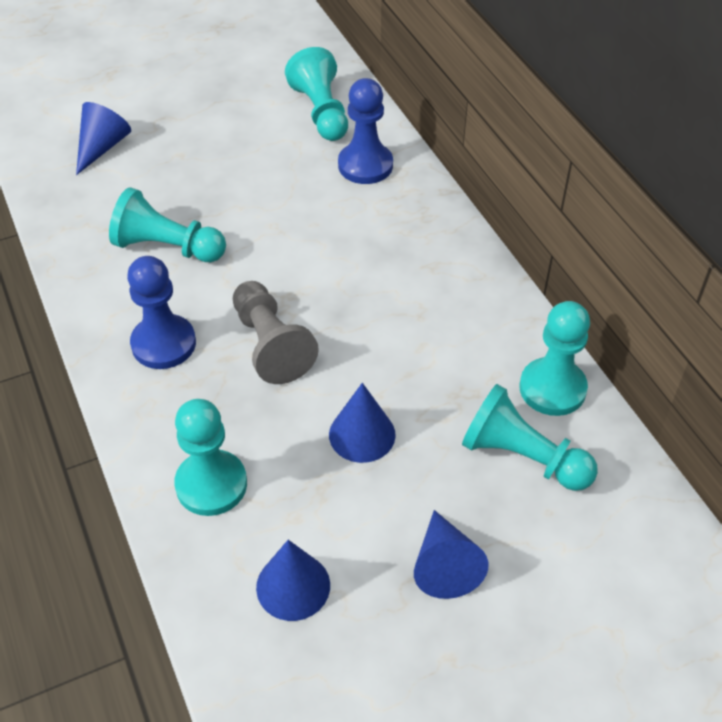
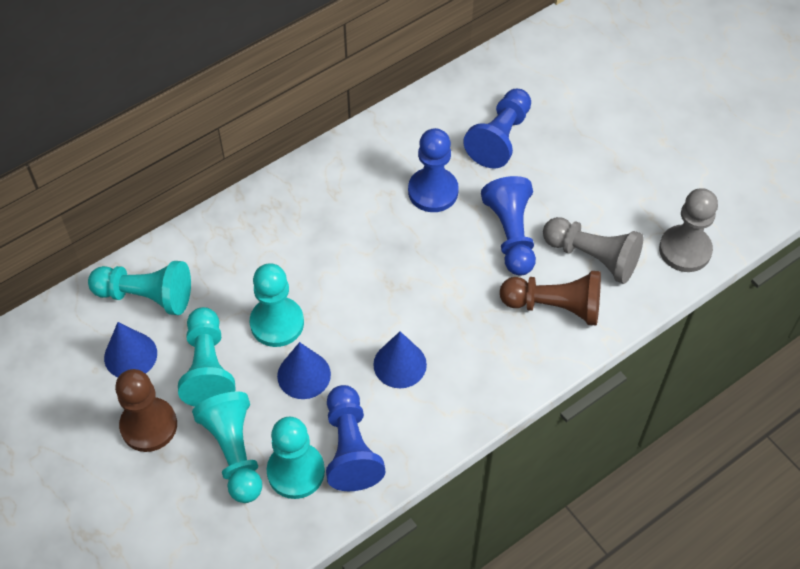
blue cone: [76,102,131,175] [256,540,330,621] [329,383,396,463] [414,510,488,599] = 4 -> [104,322,157,377] [277,342,331,399] [373,331,427,388] = 3
blue pawn: [127,256,196,369] [338,78,393,184] = 2 -> [326,385,386,491] [408,128,459,212] [463,89,531,168] [481,176,536,276] = 4
brown pawn: none = 0 -> [115,369,177,452] [500,271,601,325] = 2
grey pawn: [233,281,319,384] = 1 -> [543,217,644,284] [659,188,718,272] = 2

